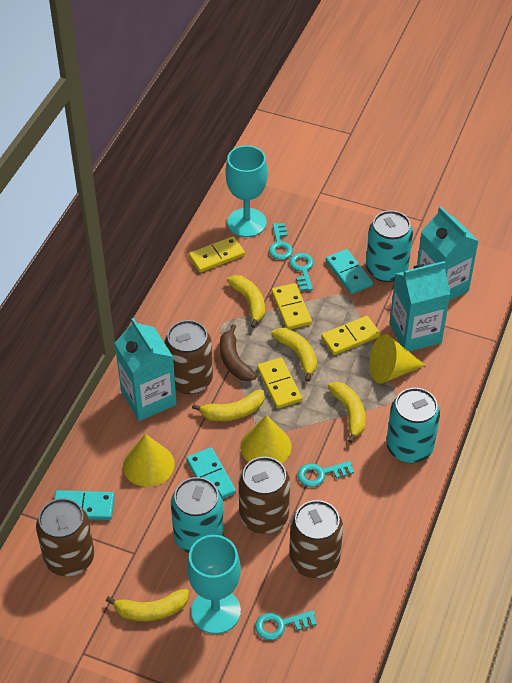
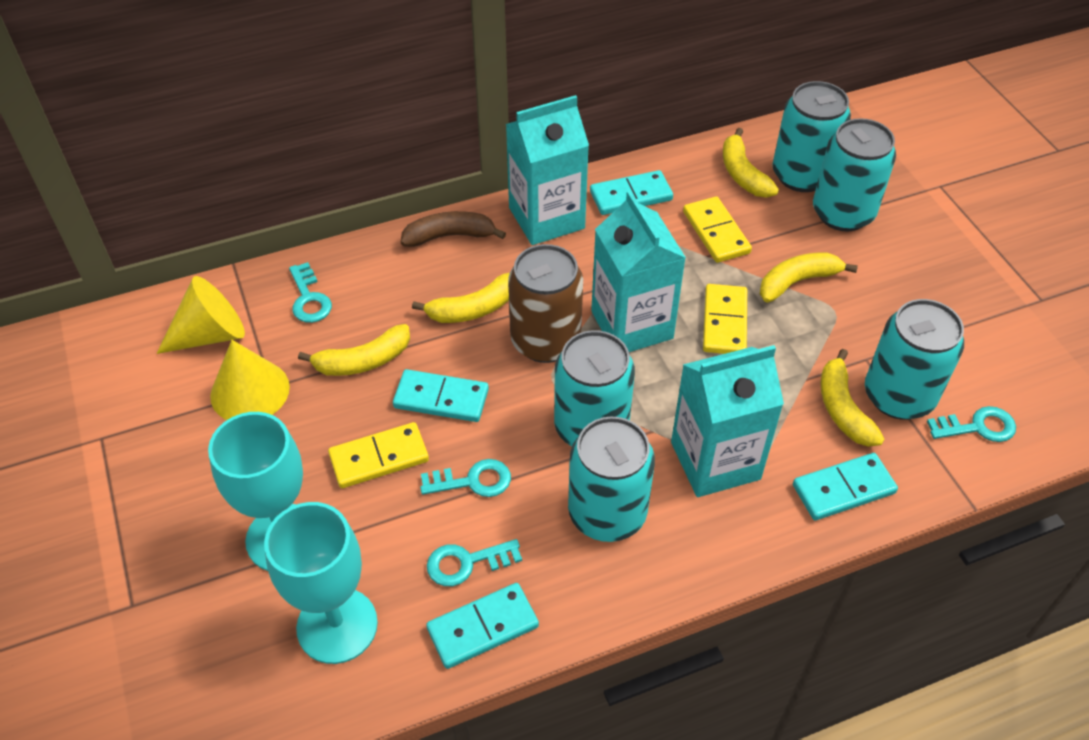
brown can: [36,498,94,576] [164,320,213,394] [239,457,290,534] [289,500,343,578] = 4 -> [508,244,583,363] = 1
turquoise can: [171,477,224,553] [366,211,413,282] [386,388,440,463] = 3 -> [554,330,635,446] [568,417,655,542] [773,81,851,192] [813,118,896,232] [865,299,964,420] = 5
turquoise domino: [54,490,115,520] [186,447,236,499] [326,249,373,294] = 3 -> [393,369,489,422] [426,583,539,669] [590,170,673,215] [793,453,898,520] = 4
yellow cone: [123,434,175,487] [241,415,292,464] [369,334,426,384] = 3 -> [157,276,245,354] [210,340,290,420] = 2
yellow domino: [189,236,245,272] [257,357,302,409] [271,283,312,329] [321,316,380,355] = 4 -> [328,422,429,488] [683,196,752,263] [703,284,747,354] = 3

